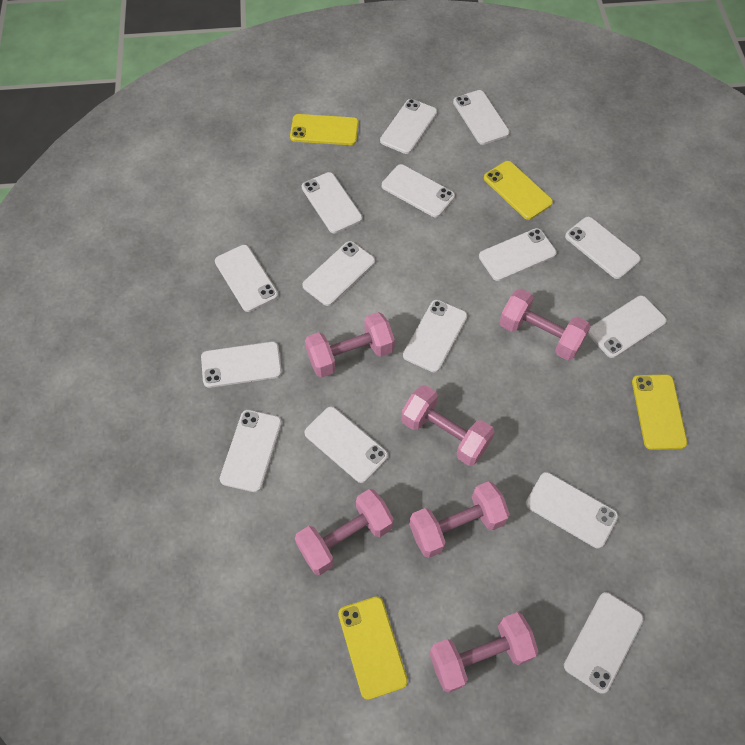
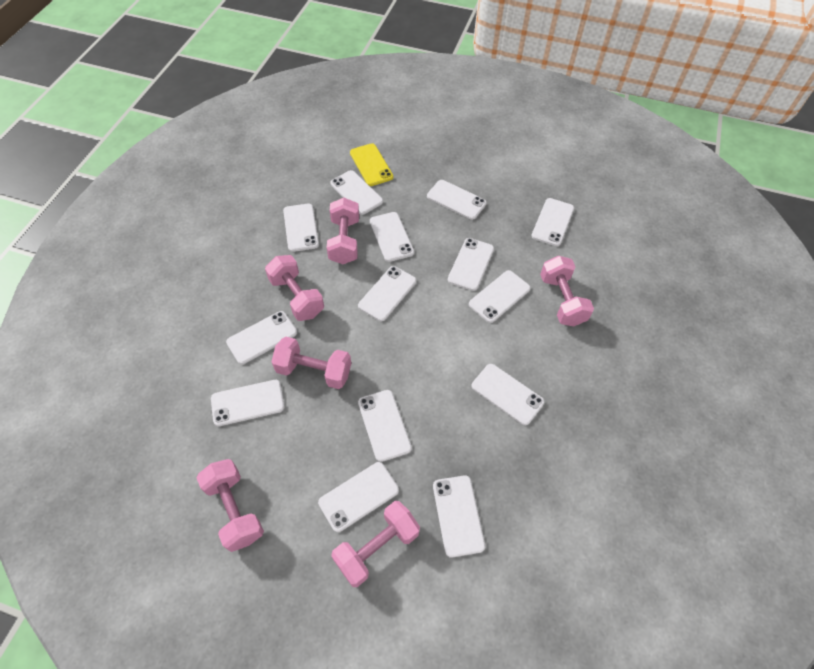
white phone: [201,342,282,388] [215,245,278,312] [220,410,282,492] [302,172,362,233] [302,241,375,306] [304,406,388,483] [380,99,437,154] [382,164,455,217] [403,300,467,372] [453,90,510,145] [479,228,557,281] [526,472,618,548] [564,592,643,694] [565,217,641,279] [587,296,667,358] = 15 -> [211,380,284,426] [226,311,297,364] [283,204,319,252] [318,462,399,532] [330,170,383,215] [358,266,416,321] [358,390,412,462] [370,212,414,262] [427,180,487,220] [433,476,485,558] [448,238,494,291] [469,270,531,323] [472,364,544,425] [532,198,574,246] = 14
yellow phone: [290,114,359,145] [338,597,408,700] [484,161,553,220] [632,374,687,450] = 4 -> [350,143,393,186] = 1

